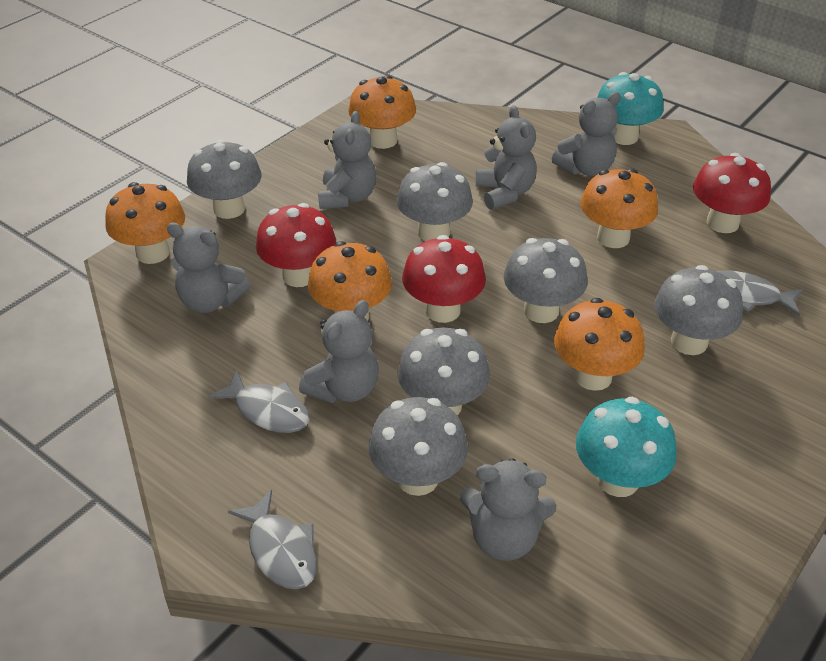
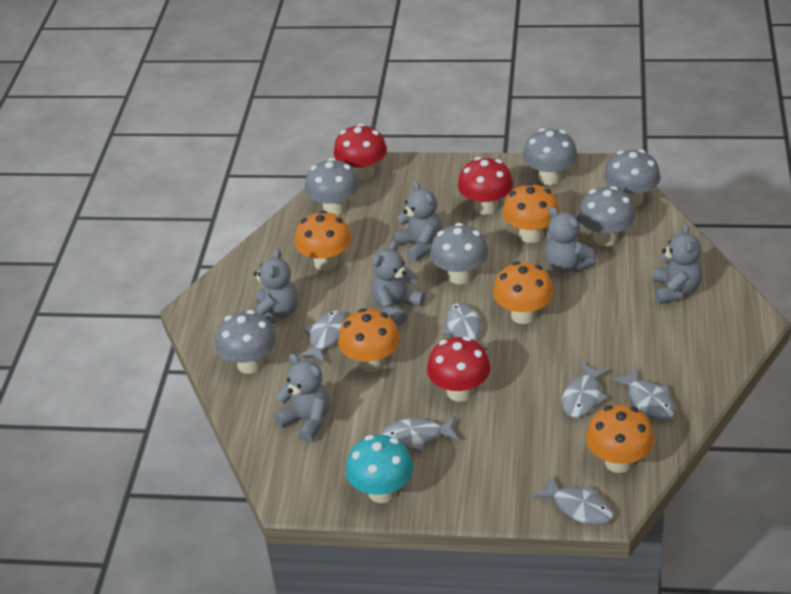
grey fish: [208,370,310,433] [228,490,317,589] [717,270,803,316] = 3 -> [297,311,347,363] [381,416,459,452] [441,303,488,350] [533,475,613,525] [562,362,610,418] [611,367,675,420] = 6
turquoise mushroom: [576,397,677,497] [597,72,663,145] = 2 -> [346,435,414,503] = 1

